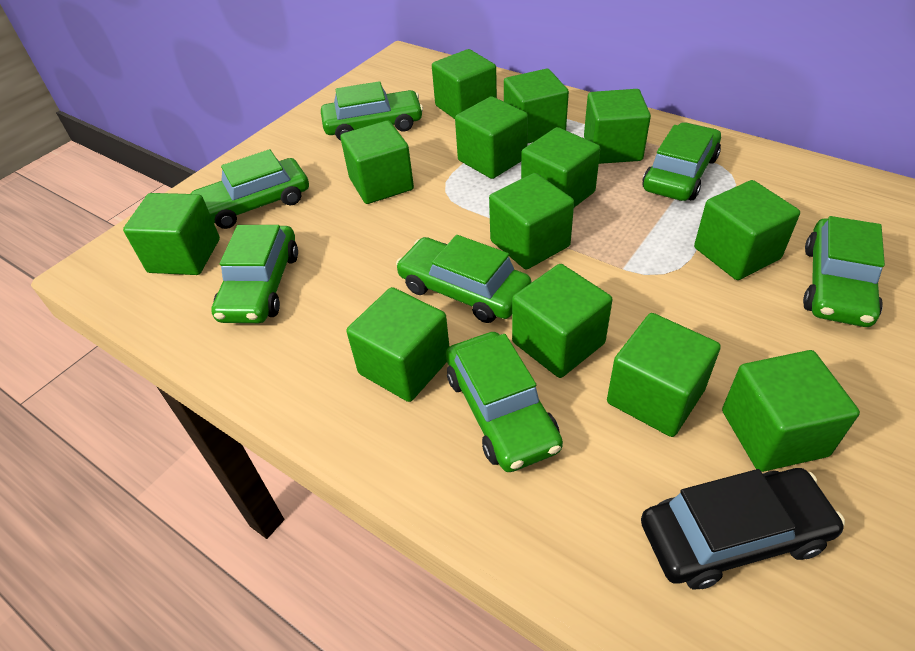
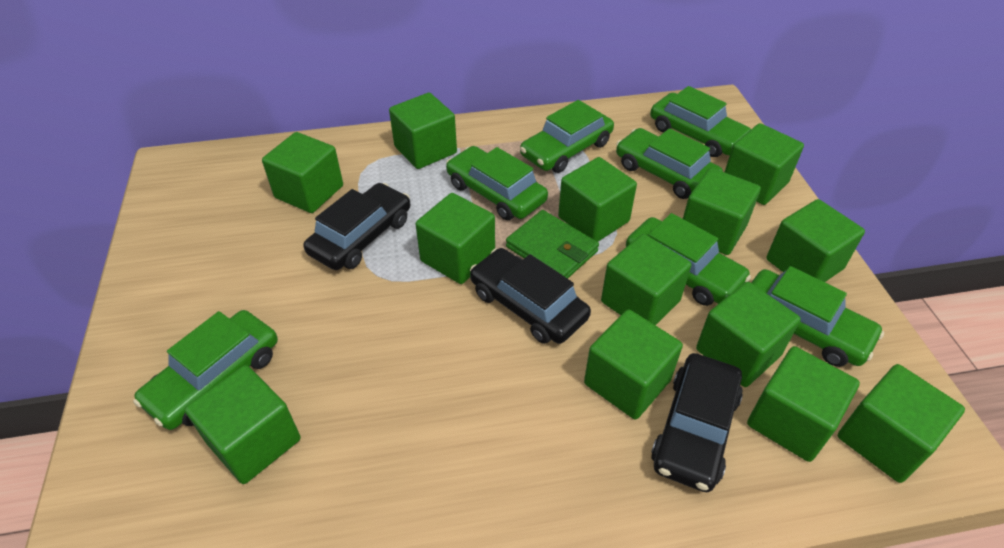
black car: [641,468,845,589] = 1 -> [303,183,410,270] [470,248,591,344] [651,353,743,492] = 3
green wallet: none = 0 -> [506,210,599,279] = 1

